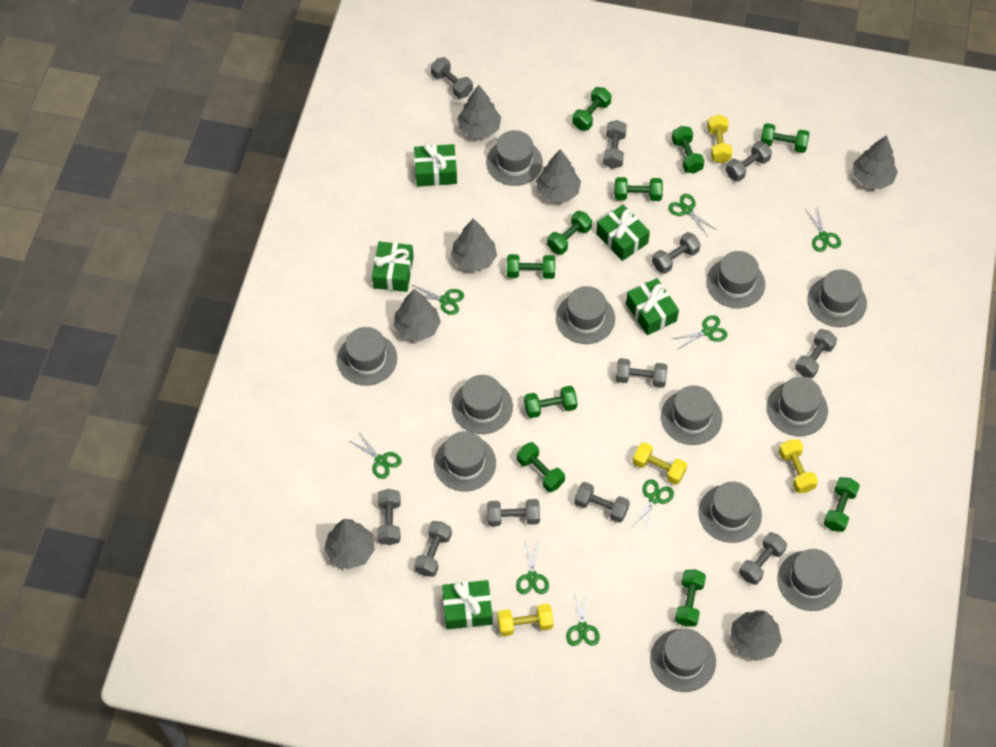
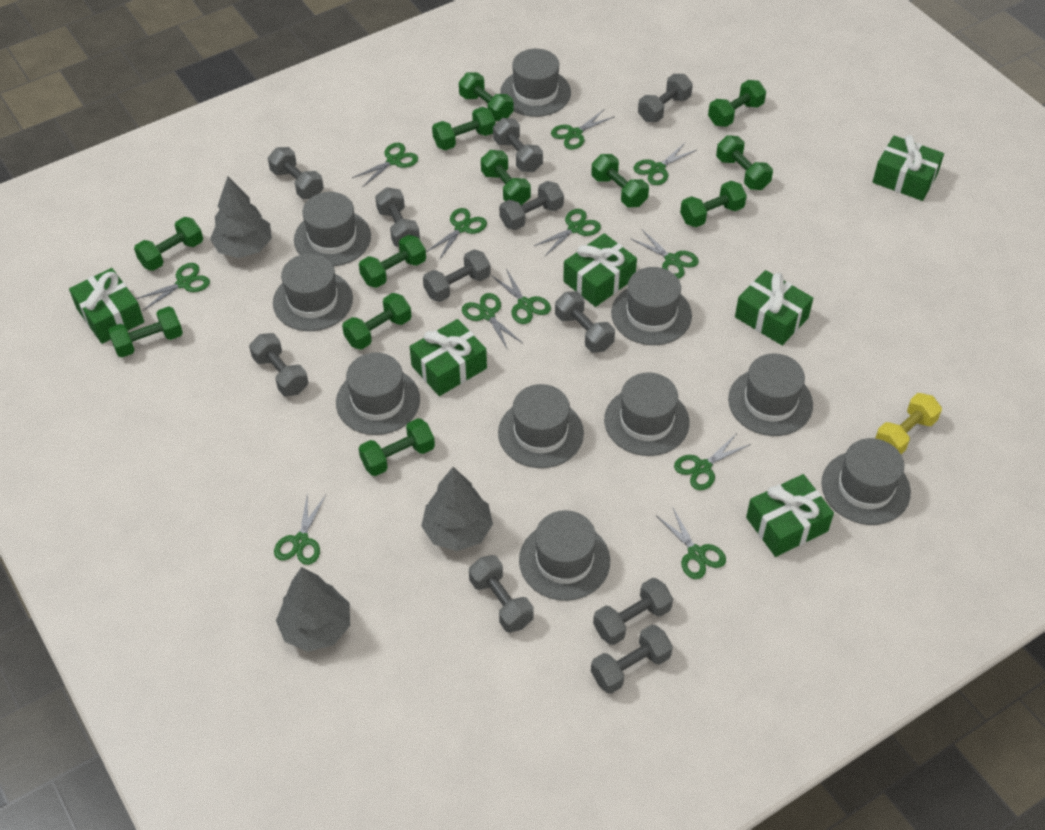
green dumbbell: [507,254,555,279] [517,442,565,492] [524,386,577,418] [547,211,592,255] [572,87,611,131] [615,177,663,201] [672,126,704,174] [675,570,706,626] [761,123,810,153] [824,477,860,532] = 10 -> [108,306,183,357] [134,217,203,271] [342,293,411,350] [358,418,435,476] [359,235,426,288] [432,107,496,150] [459,72,514,121] [481,150,531,205] [591,154,649,207] [680,181,747,227] [708,80,766,127] [716,135,773,190] = 12
green gift: [372,242,413,292] [414,143,457,187] [442,580,493,629] [596,205,650,261] [626,278,679,335] = 5 -> [69,268,144,344] [410,319,487,396] [563,233,637,307] [735,270,813,345] [746,474,834,557] [873,135,944,201] = 6
green scissors: [350,433,402,479] [413,285,464,315] [516,540,549,594] [566,590,600,646] [631,479,674,532] [668,194,717,236] [671,315,728,349] [805,207,841,252] = 8 -> [135,263,210,311] [274,492,326,565] [352,143,418,187] [426,208,487,260] [462,293,522,350] [491,268,551,324] [534,209,601,256] [551,109,615,150] [630,229,699,279] [633,143,696,185] [656,506,726,579] [674,433,750,490] = 12
grey hat: [337,327,397,386] [434,431,496,491] [452,375,513,434] [486,130,543,186] [556,286,615,344] [650,629,716,692] [661,385,722,445] [699,482,762,543] [706,251,765,308] [767,377,828,436] [777,549,842,611] [807,269,867,327] = 12 -> [273,254,353,331] [294,192,371,266] [336,353,420,435] [498,384,584,468] [500,49,571,117] [519,510,610,601] [604,372,690,456] [611,267,692,345] [728,353,813,436] [821,438,911,525] = 10
grey tree: [324,519,375,569] [394,289,441,342] [451,218,497,272] [457,85,501,138] [536,149,581,202] [730,610,782,661] [853,135,898,189] = 7 -> [210,176,272,258] [276,567,350,652] [421,467,493,551] = 3
yellow dumbbell: [497,604,554,636] [633,442,687,485] [707,115,732,163] [779,439,818,493] = 4 -> [875,393,942,454] = 1

